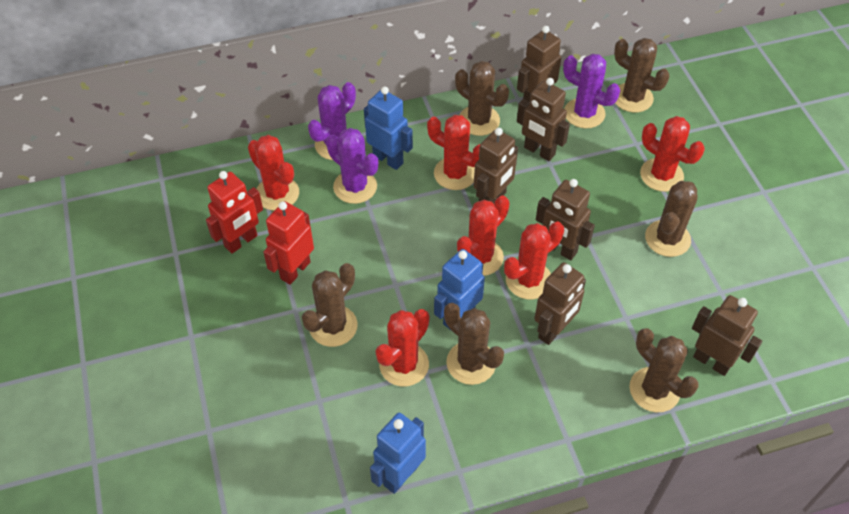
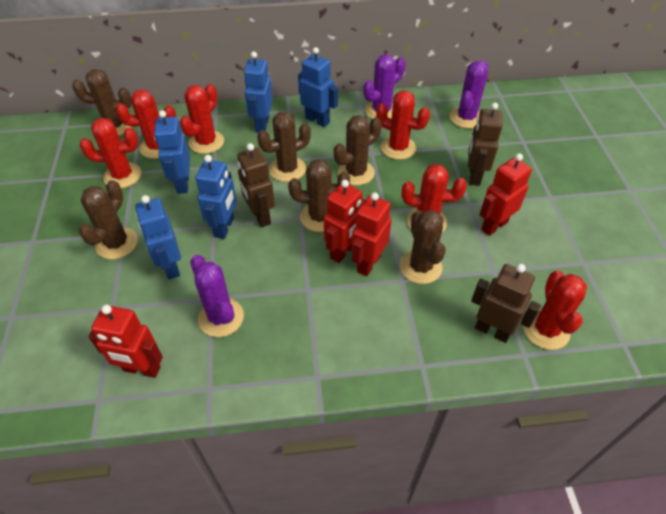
blue robot: [364,87,413,170] [370,412,426,494] [434,249,485,331] = 3 -> [135,195,181,279] [154,110,190,194] [195,155,237,239] [244,51,273,132] [298,47,338,127] = 5
brown robot: [474,128,518,205] [517,26,561,102] [517,78,570,161] [534,262,586,345] [536,179,595,260] [692,295,762,376] = 6 -> [237,143,275,227] [468,103,503,186] [471,264,541,343] = 3
red robot: [206,171,263,254] [263,201,314,285] = 2 -> [88,305,163,378] [324,180,365,263] [352,192,392,276] [479,153,532,236] = 4

